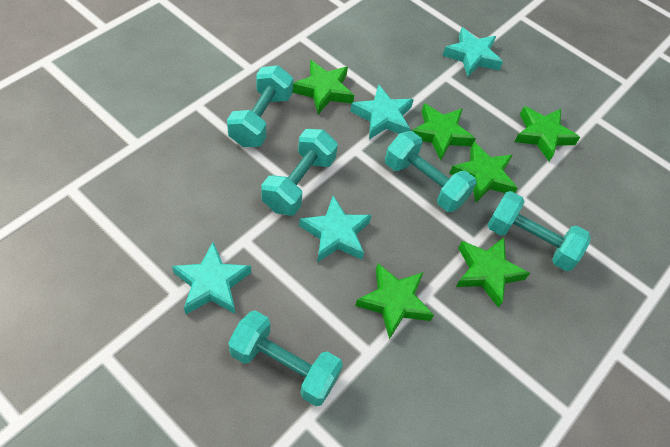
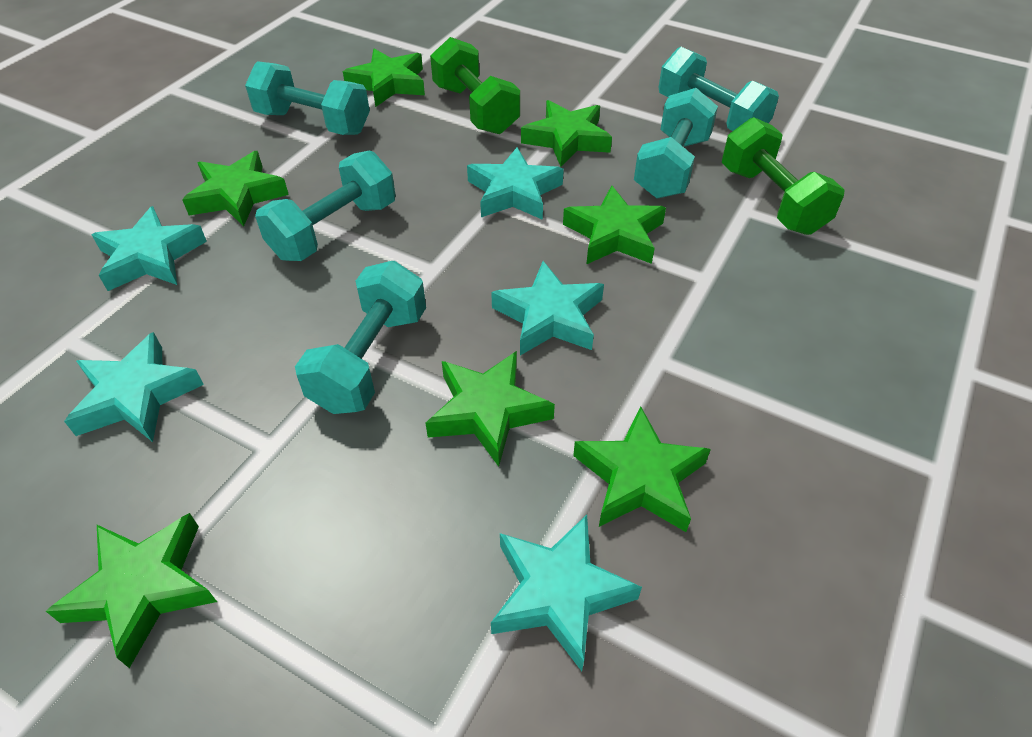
green dumbbell: none = 0 -> [430,37,520,134] [722,117,845,235] = 2
green star: [293,60,354,114] [355,263,434,339] [411,103,476,161] [449,142,518,202] [456,237,530,308] [514,106,580,162] = 6 -> [46,513,217,668] [182,151,289,226] [343,48,425,107] [425,351,555,467] [521,100,612,167] [563,185,666,264] [573,406,711,532] = 7
turquoise star: [172,242,251,314] [299,196,372,262] [350,84,414,139] [443,28,503,77] = 4 -> [64,332,204,442] [92,206,207,291] [467,147,564,220] [491,261,604,355] [491,515,642,671] = 5

